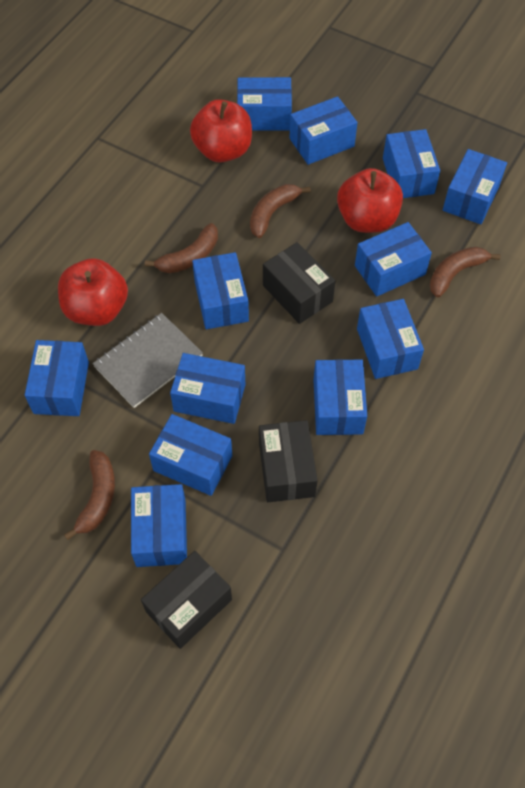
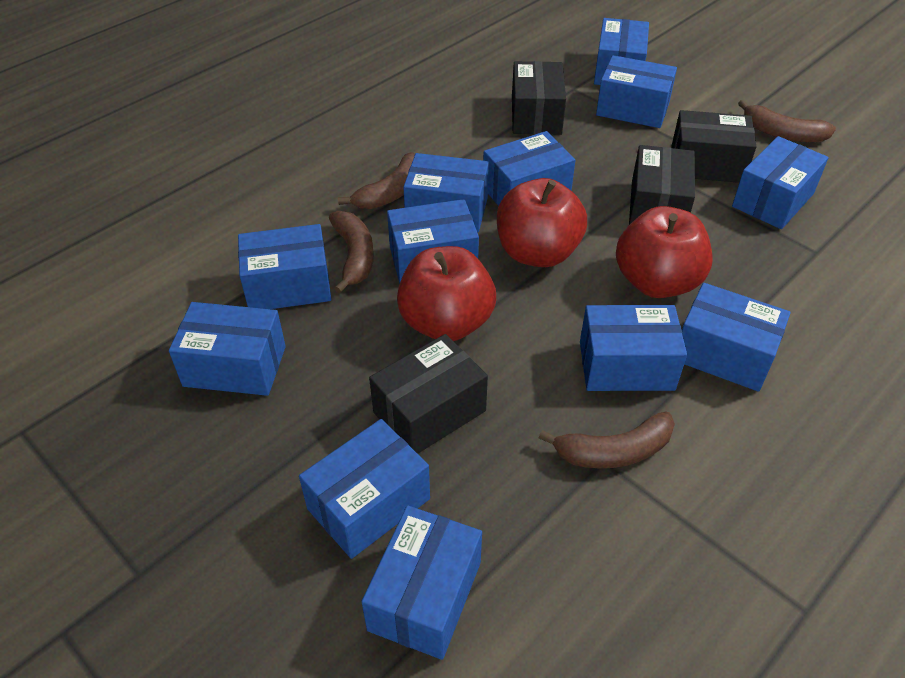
black box: [141,551,232,649] [259,420,318,502] [263,242,335,324] = 3 -> [369,334,488,454] [512,61,566,135] [629,145,695,225] [671,110,757,183] = 4
grey notebook: [93,313,203,408] = 1 -> none = 0

